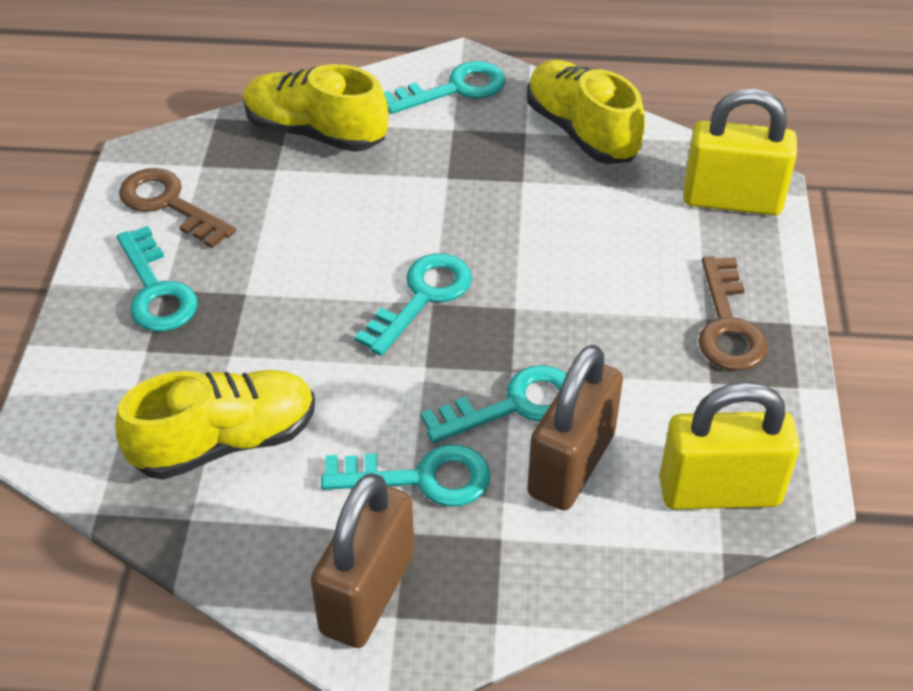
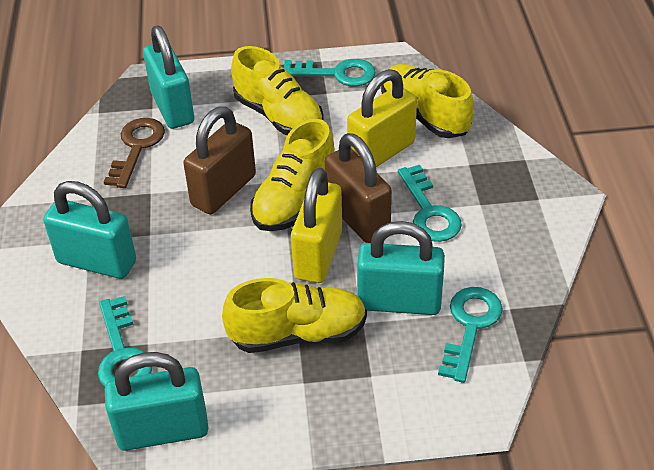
brown key: [119,168,236,248] [698,256,768,371] = 2 -> [104,118,165,188] = 1
turquoise key: [117,226,198,331] [321,444,490,507] [354,253,472,356] [384,61,505,114] [421,365,567,443] = 5 -> [98,296,152,387] [284,59,376,86] [398,165,462,242] [438,287,503,383] = 4
turquoise padlock: none = 0 -> [43,181,136,279] [105,352,208,451] [143,26,194,129] [357,221,445,315] = 4
yellow shoe: [115,370,315,480] [243,64,388,152] [527,60,645,164] = 3 -> [222,278,367,353] [231,46,324,135] [250,119,334,231] [381,64,474,138] = 4

